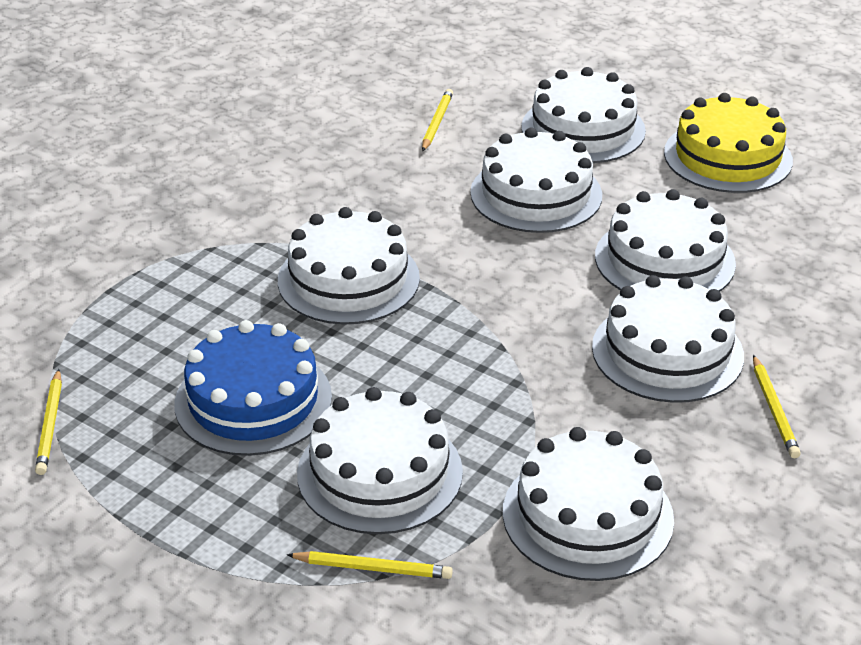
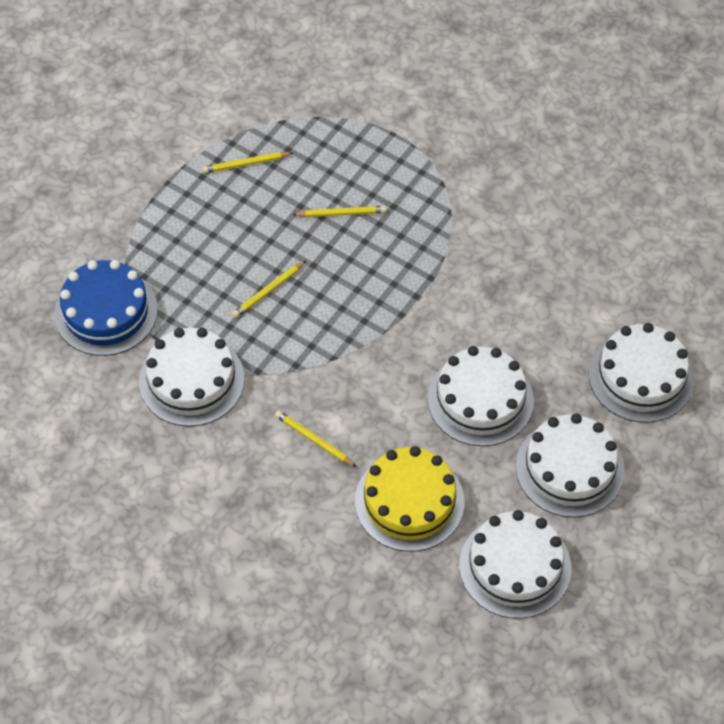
white cake: [278,207,420,325] [297,387,463,534] [470,128,602,233] [503,427,674,581] [521,67,646,163] [592,275,744,403] [595,189,736,292] = 7 -> [139,328,245,427] [428,346,534,446] [459,510,571,619] [516,414,624,517] [589,323,694,423] = 5

